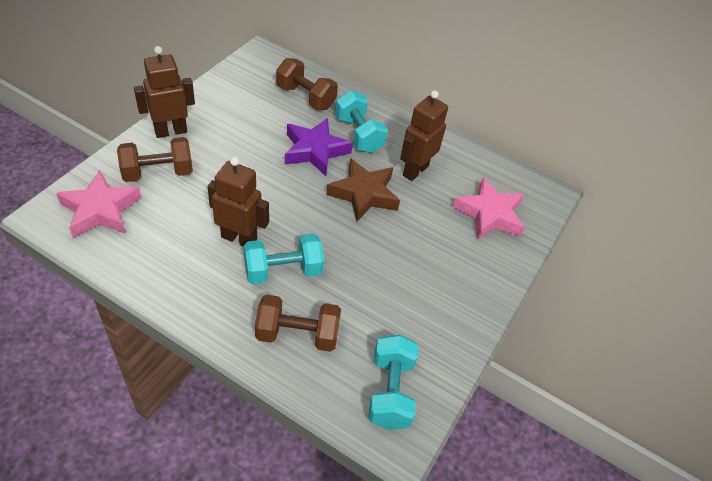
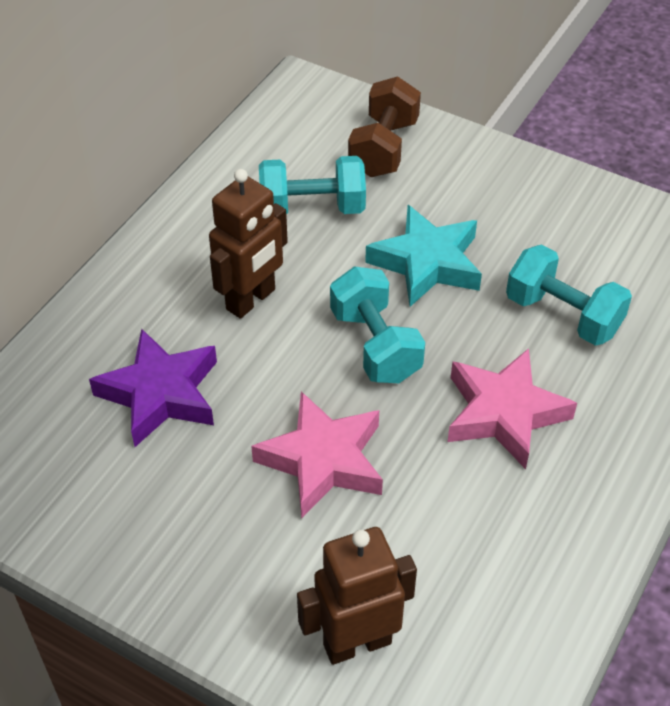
brown dumbbell: [117,137,193,182] [255,295,341,352] [276,58,338,110] = 3 -> [348,76,421,177] = 1
brown robot: [134,46,195,138] [207,157,269,247] [400,90,448,181] = 3 -> [209,169,288,319] [297,527,417,665] = 2
brown star: [326,158,400,222] = 1 -> none = 0
turquoise star: none = 0 -> [365,205,482,307] = 1

